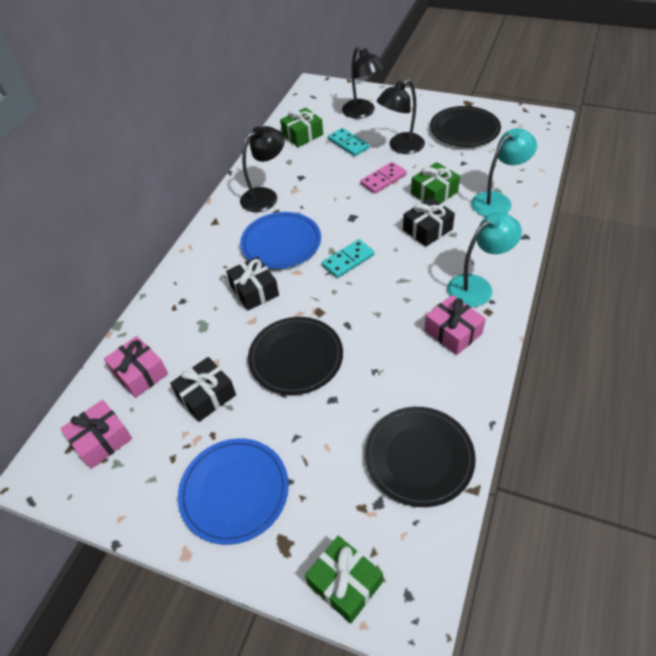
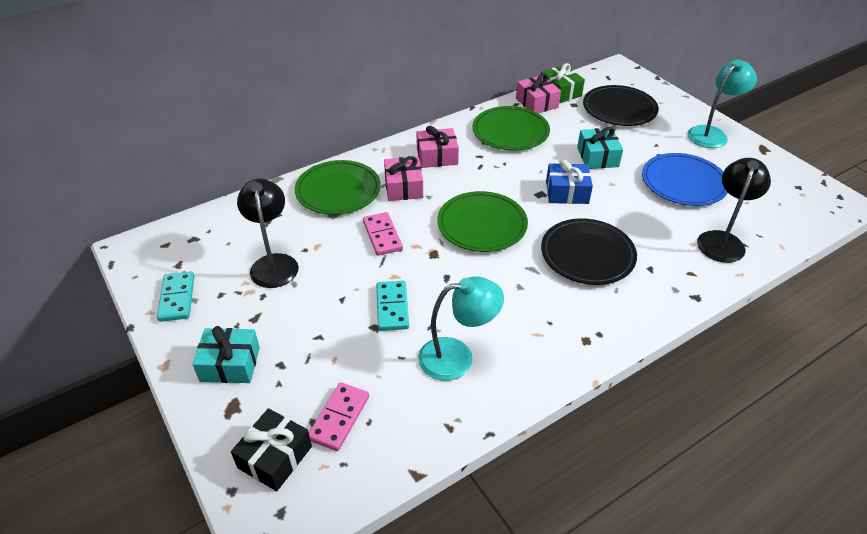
black gift: [170,357,236,422] [226,256,279,311] [403,197,455,247] = 3 -> [231,408,312,491] = 1
black lamp: [240,126,285,212] [342,46,385,118] [377,79,425,154] = 3 -> [237,178,298,288] [697,158,771,263] = 2
black plate: [248,317,343,395] [365,407,476,507] [430,106,501,147] = 3 -> [541,218,637,285] [583,85,659,126] = 2
blue gift: none = 0 -> [546,160,593,204] = 1
blue plate: [178,438,289,545] [240,212,321,269] = 2 -> [642,153,728,206] = 1
green gift: [280,108,323,147] [305,536,383,624] [411,162,460,203] = 3 -> [541,63,585,103] = 1
green plate: none = 0 -> [295,160,381,215] [437,191,528,252] [473,106,550,151] = 3
pink domino: [360,162,407,194] = 1 -> [309,382,369,451] [363,212,403,256] = 2
turquoise gift: none = 0 -> [192,326,260,383] [577,127,623,169] = 2

